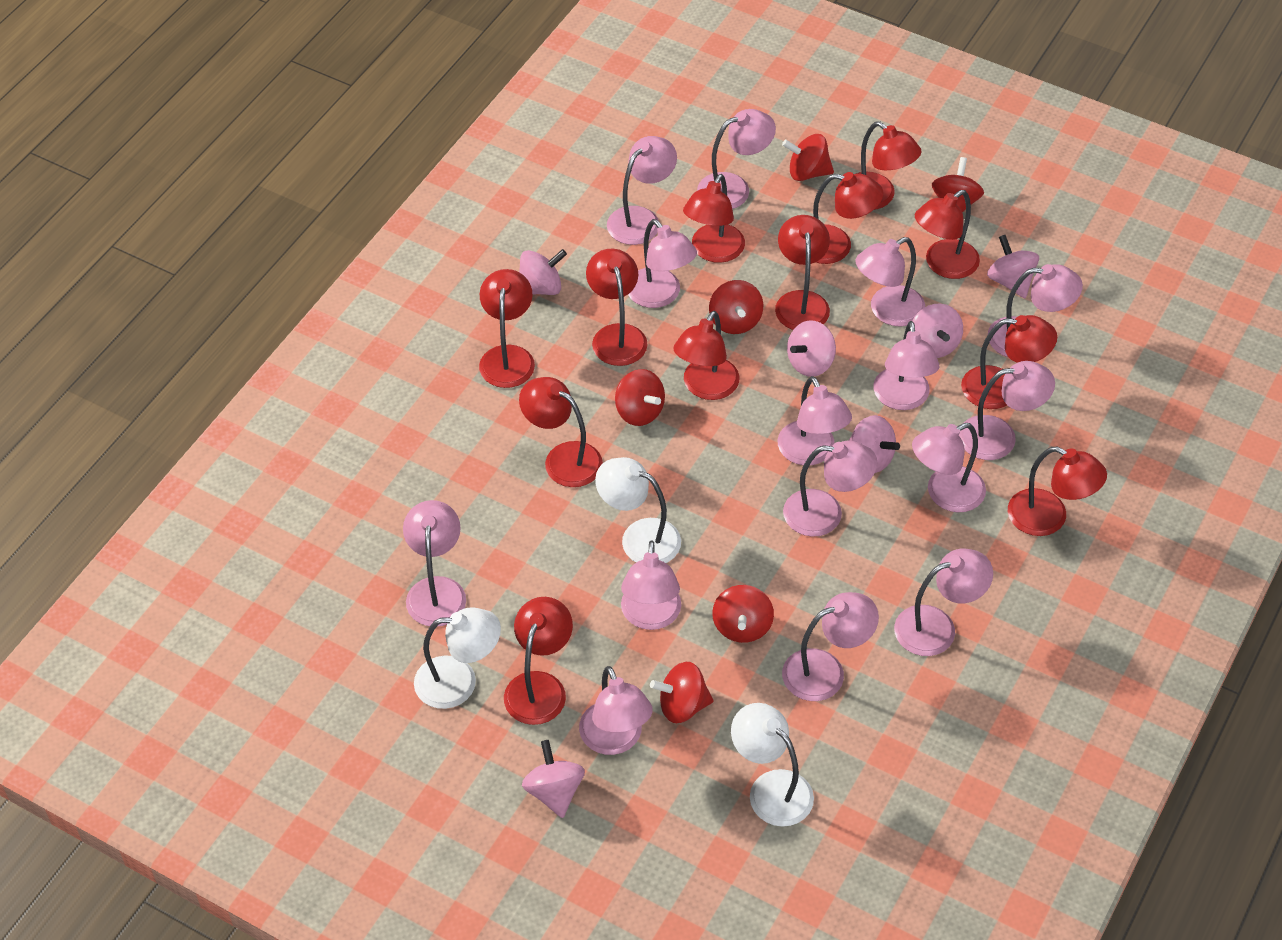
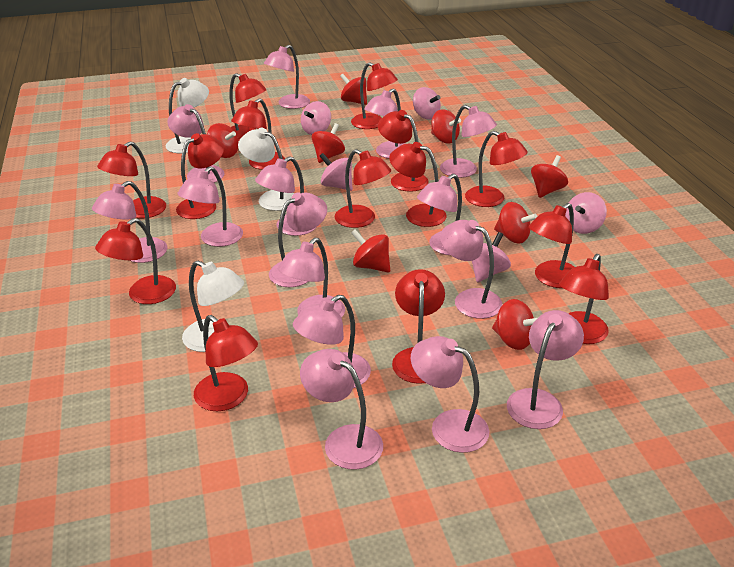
pink spinning top: [519,249,567,295] [522,740,585,818] [787,320,836,377] [848,415,900,473] [912,304,963,358] [987,235,1039,298] = 6 -> [301,101,331,135] [320,153,353,191] [413,87,441,120] [472,232,511,283] [565,192,607,234] = 5
red lamp: [479,269,535,388] [504,597,573,725] [519,377,603,487] [586,248,648,366] [673,311,740,400] [683,174,745,263] [775,215,830,330] [813,172,883,264] [856,121,921,210] [915,190,980,279] [961,315,1057,409] [1008,447,1107,536] = 12 -> [95,218,176,304] [97,141,166,218] [176,133,224,219] [194,315,258,411] [229,73,267,141] [231,98,285,170] [335,149,391,228] [351,62,398,129] [378,110,429,192] [389,142,447,227] [392,269,445,384] [465,131,528,207] [529,203,574,288] [559,254,609,344] = 14
red spinning top: [615,369,665,426] [650,662,714,723] [709,280,763,334] [712,585,774,643] [782,134,834,181] [932,157,984,213] = 6 -> [207,123,239,158] [312,123,345,163] [340,74,367,105] [351,229,390,272] [431,109,461,143] [492,299,537,350] [494,202,537,244] [531,155,568,198] = 8

